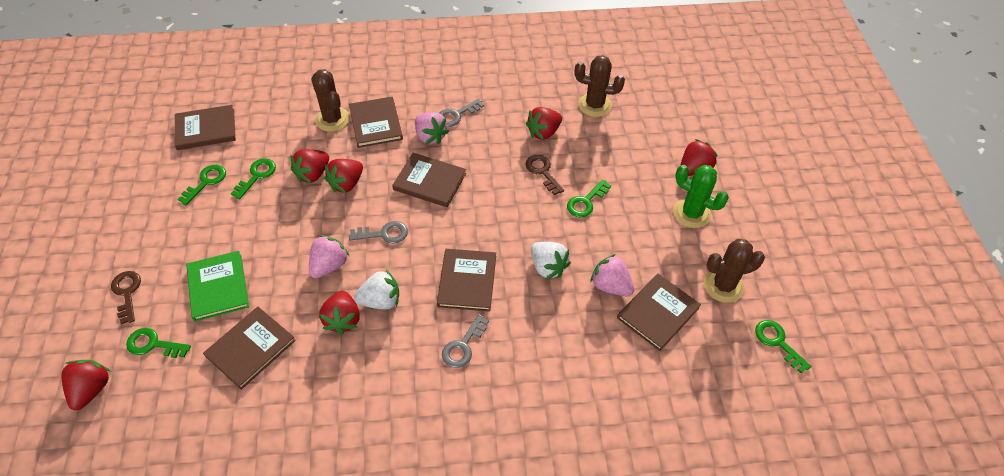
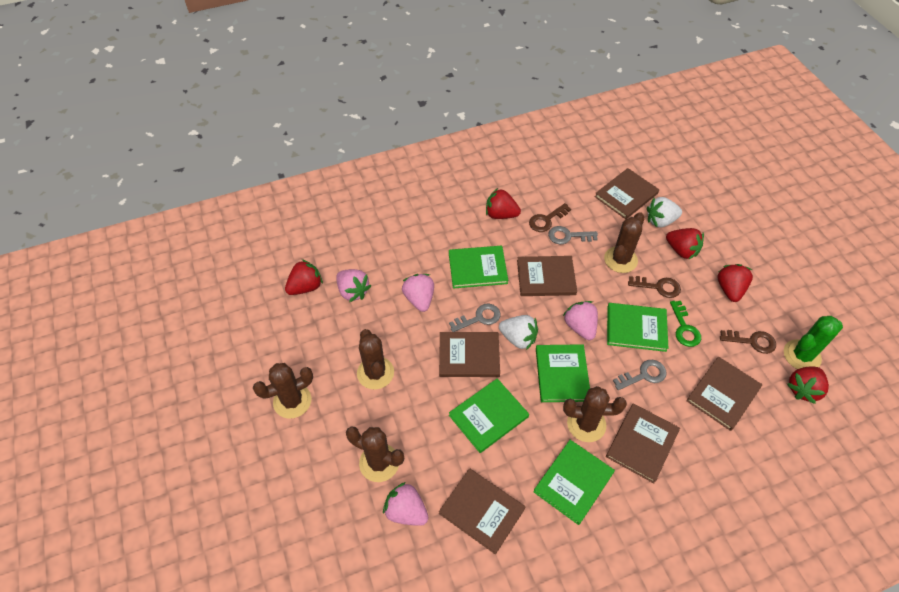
brown cactus: [311,69,350,132] [575,55,625,117] [704,239,765,303] = 3 -> [253,363,313,419] [346,426,404,482] [357,329,394,389] [563,386,627,442] [604,212,645,273] = 5
brown key: [111,271,141,324] [525,155,564,195] = 2 -> [529,203,571,232] [628,276,681,298] [720,330,776,354] = 3
green book: [186,251,249,321] = 1 -> [449,246,508,289] [449,378,529,453] [533,440,615,525] [536,344,590,402] [607,303,668,352] = 5
green key: [126,328,191,358] [178,165,226,205] [231,158,276,199] [567,179,611,218] [755,320,811,373] = 5 -> [670,301,701,347] = 1
pink strawberry: [309,235,349,279] [415,112,449,144] [590,254,634,297] = 3 -> [336,269,371,302] [383,482,429,526] [402,274,434,312] [563,301,598,340] = 4
red strawberry: [61,360,111,410] [291,149,329,183] [319,291,360,335] [325,159,363,193] [526,107,562,140] [680,139,718,176] = 6 -> [285,259,323,295] [486,188,521,219] [666,228,704,259] [717,264,753,302] [787,367,829,404] = 5

